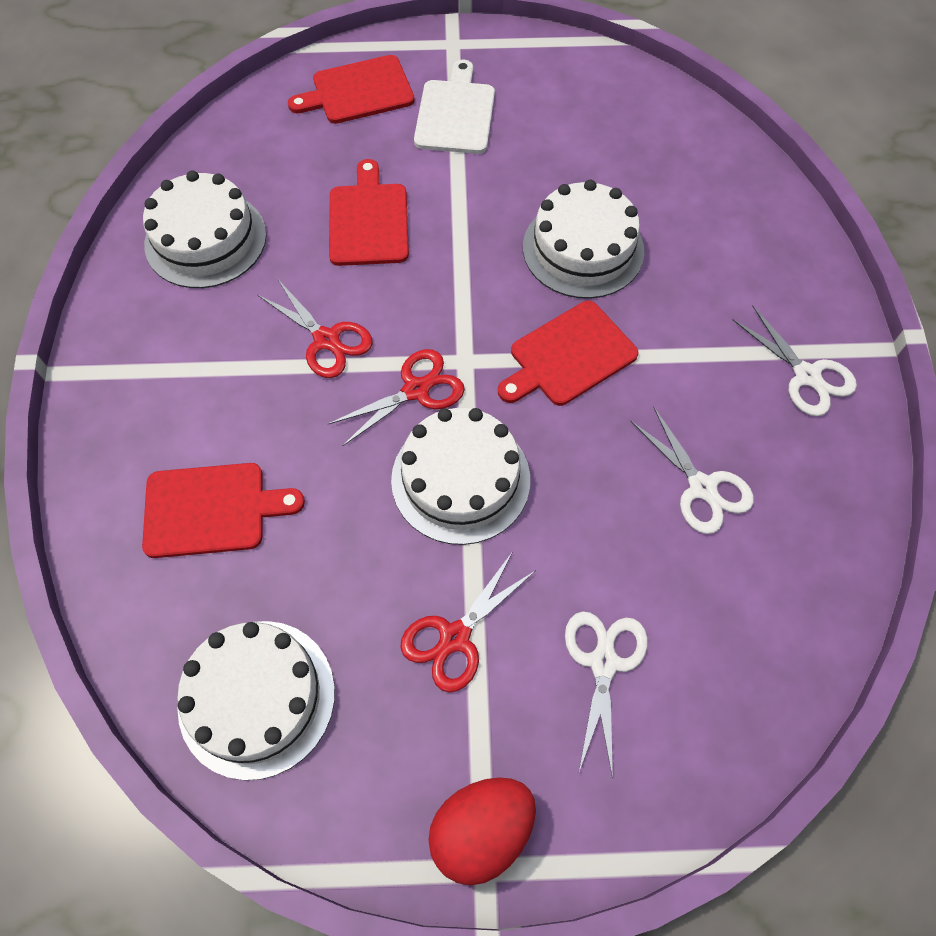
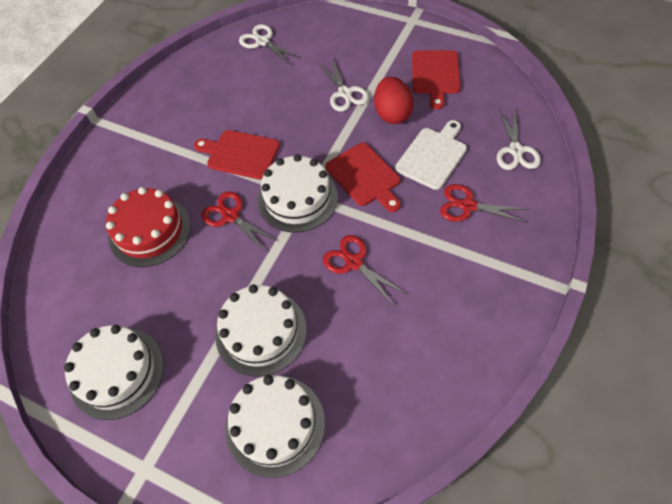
red cake: none = 0 -> [106,187,191,267] = 1
red cutting board: [142,463,305,558] [288,55,415,124] [329,159,409,266] [498,301,638,406] = 4 -> [194,130,280,180] [325,143,401,212] [412,50,460,110] = 3

